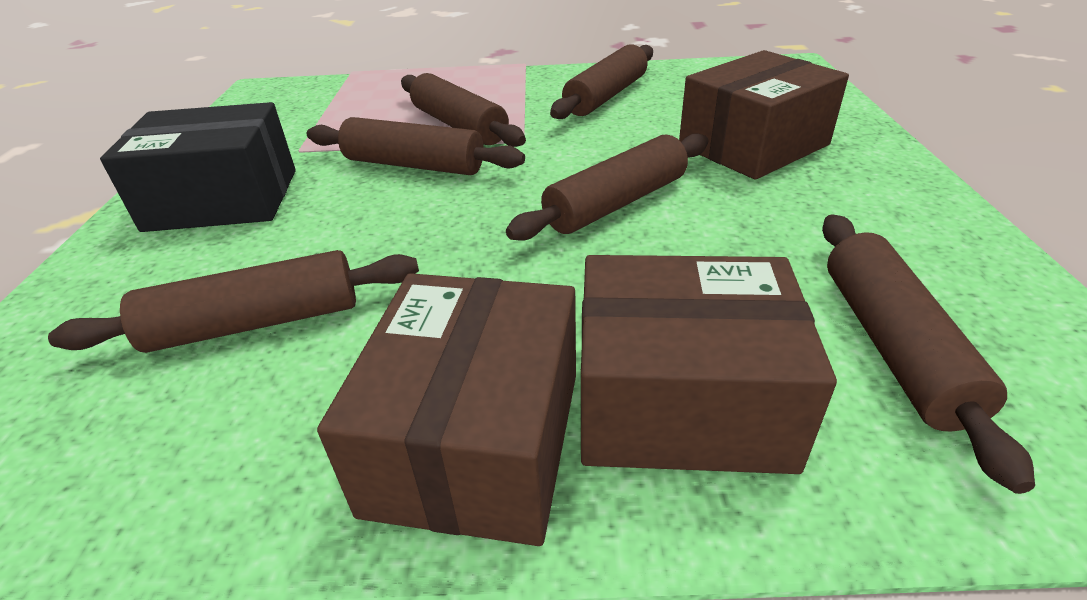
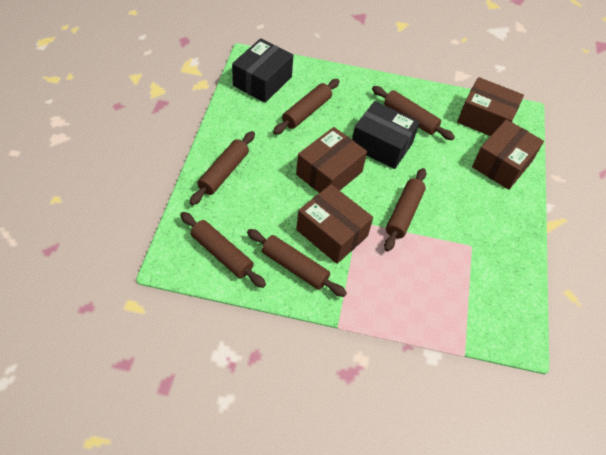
black box: [100,102,296,232] = 1 -> [232,38,293,103] [352,101,420,169] = 2
brown box: [317,273,576,546] [581,255,837,474] [679,50,849,180] = 3 -> [296,127,367,193] [296,184,373,264] [457,77,524,136] [472,119,544,190] = 4

